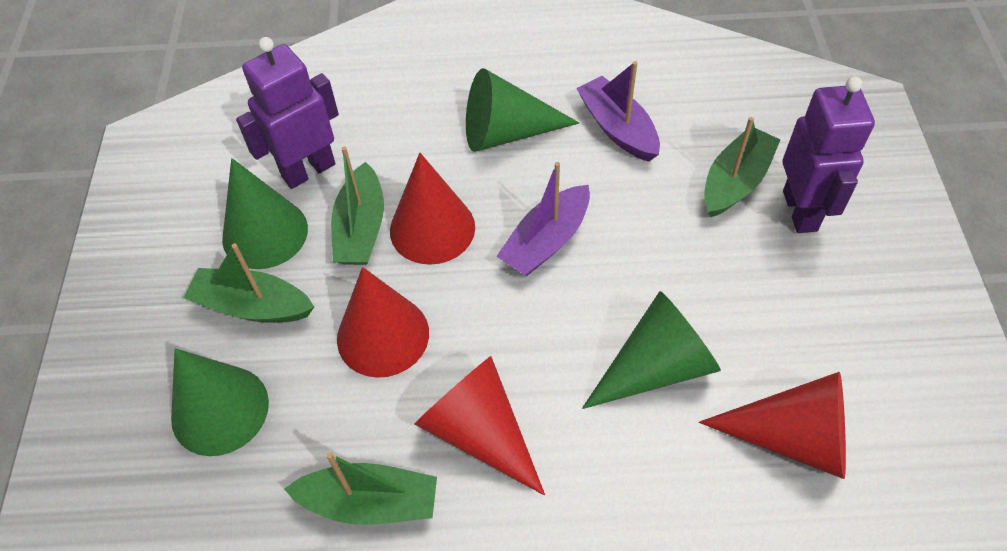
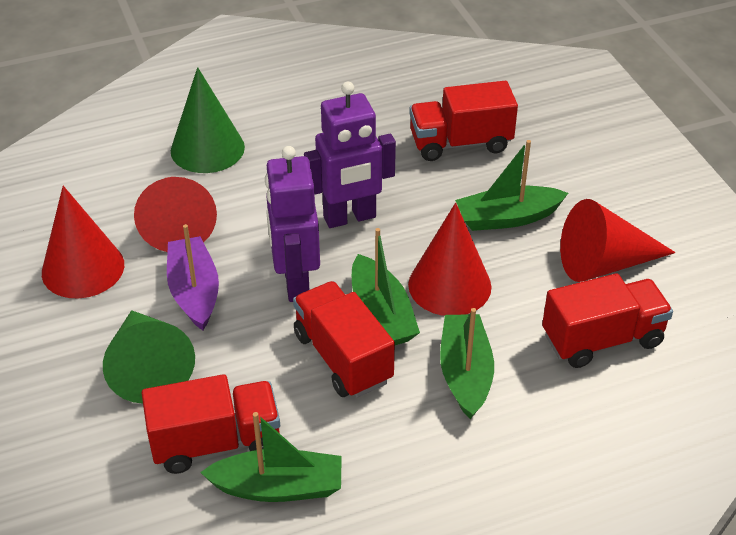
green cone: [171,348,269,456] [222,158,308,269] [466,68,579,152] [582,291,721,409] = 4 -> [103,310,195,404] [171,67,245,173] = 2
purple boat: [496,162,590,276] [576,61,660,162] = 2 -> [167,224,219,330] = 1
red truck: none = 0 -> [142,374,280,474] [293,281,395,398] [409,81,518,161] [542,273,673,368] = 4

